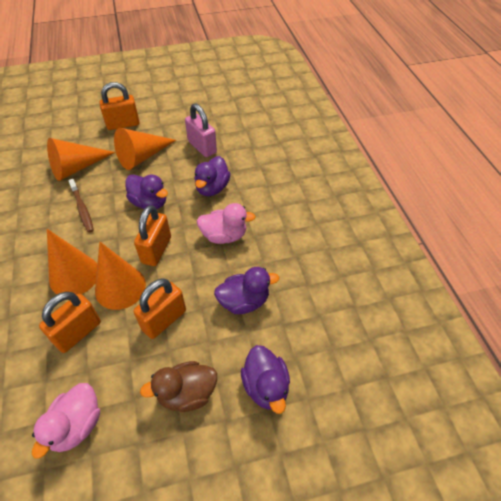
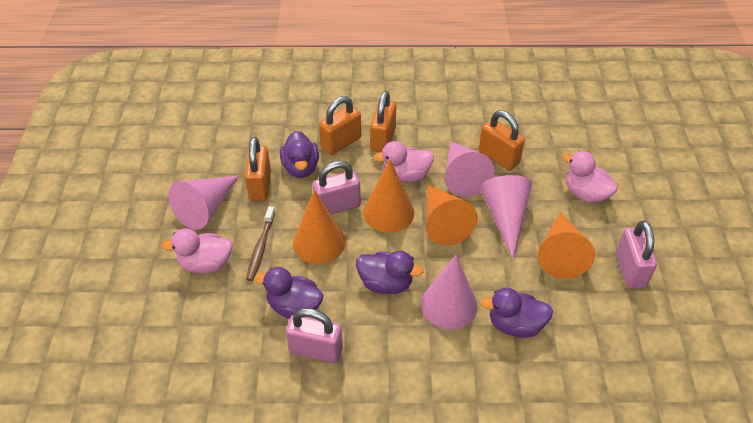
brown duck: [140,361,217,412] = 1 -> none = 0
pink cone: none = 0 -> [168,176,239,230] [421,255,478,329] [445,141,494,197] [480,175,532,259] = 4
pink duck: [32,383,100,459] [197,203,256,244] = 2 -> [162,228,233,274] [373,141,434,183] [562,151,618,203] = 3
pink padlock: [185,103,217,157] = 1 -> [286,308,343,363] [312,161,361,215] [616,221,657,289] = 3

